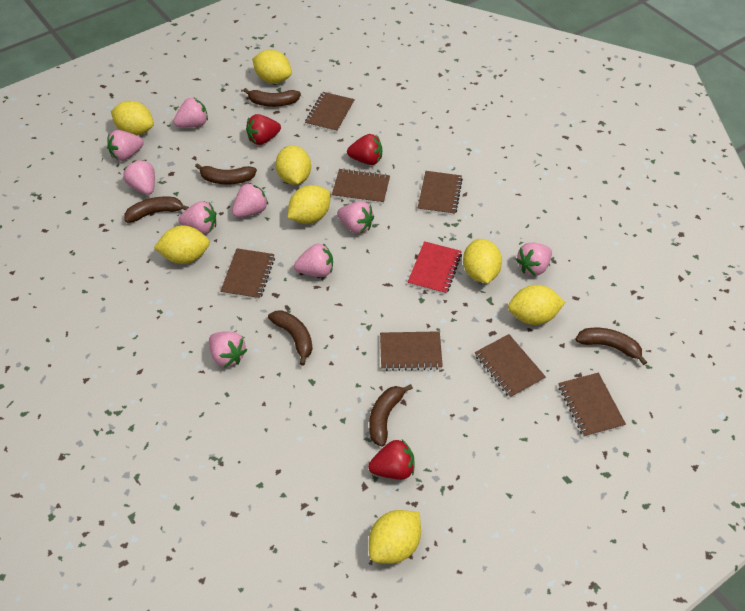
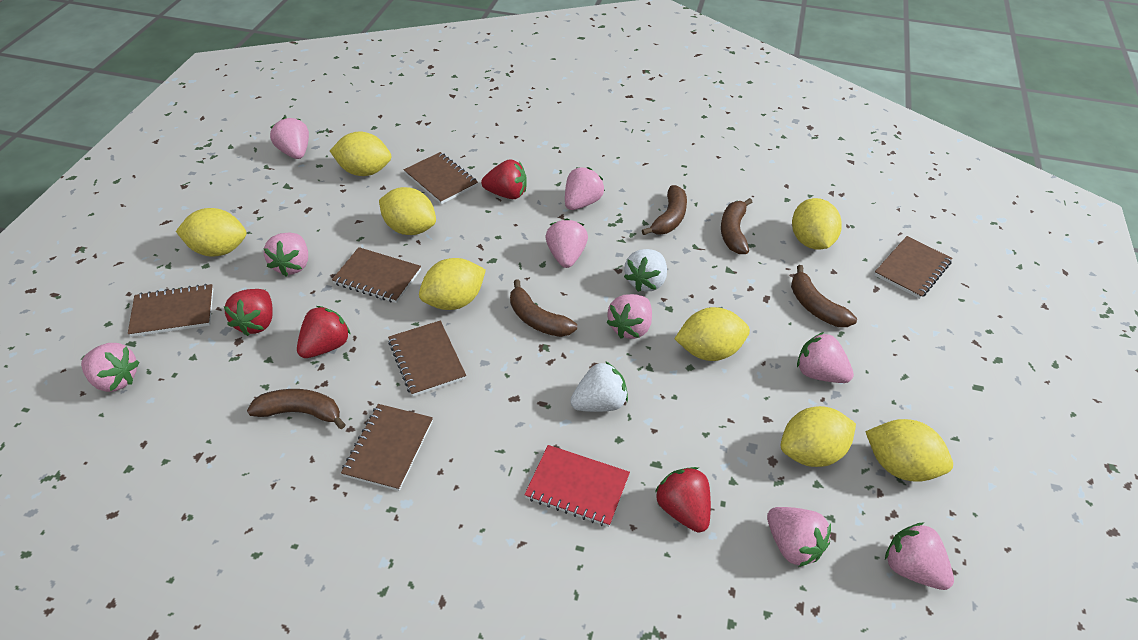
brown banana: [124,197,189,223] [195,163,257,185] [243,88,301,107] [268,310,313,366] [369,384,413,447] [575,328,647,365] = 6 -> [247,389,346,429] [510,279,577,337] [642,185,687,235] [721,198,752,254] [791,265,857,327] = 5
brown notebook: [220,248,275,300] [305,92,355,133] [332,168,390,204] [380,331,443,371] [418,171,463,215] [475,334,546,398] [558,373,626,437] = 7 -> [128,284,213,337] [332,247,421,303] [341,404,433,491] [388,320,466,397] [404,152,478,204] [874,236,952,299] = 6
red strawberry: [246,114,281,145] [347,134,382,165] [368,440,415,480] = 3 -> [224,289,272,336] [297,306,351,358] [481,159,527,199] [655,467,711,533] = 4
white strawberry: none = 0 -> [570,361,628,412] [624,249,667,292] = 2

